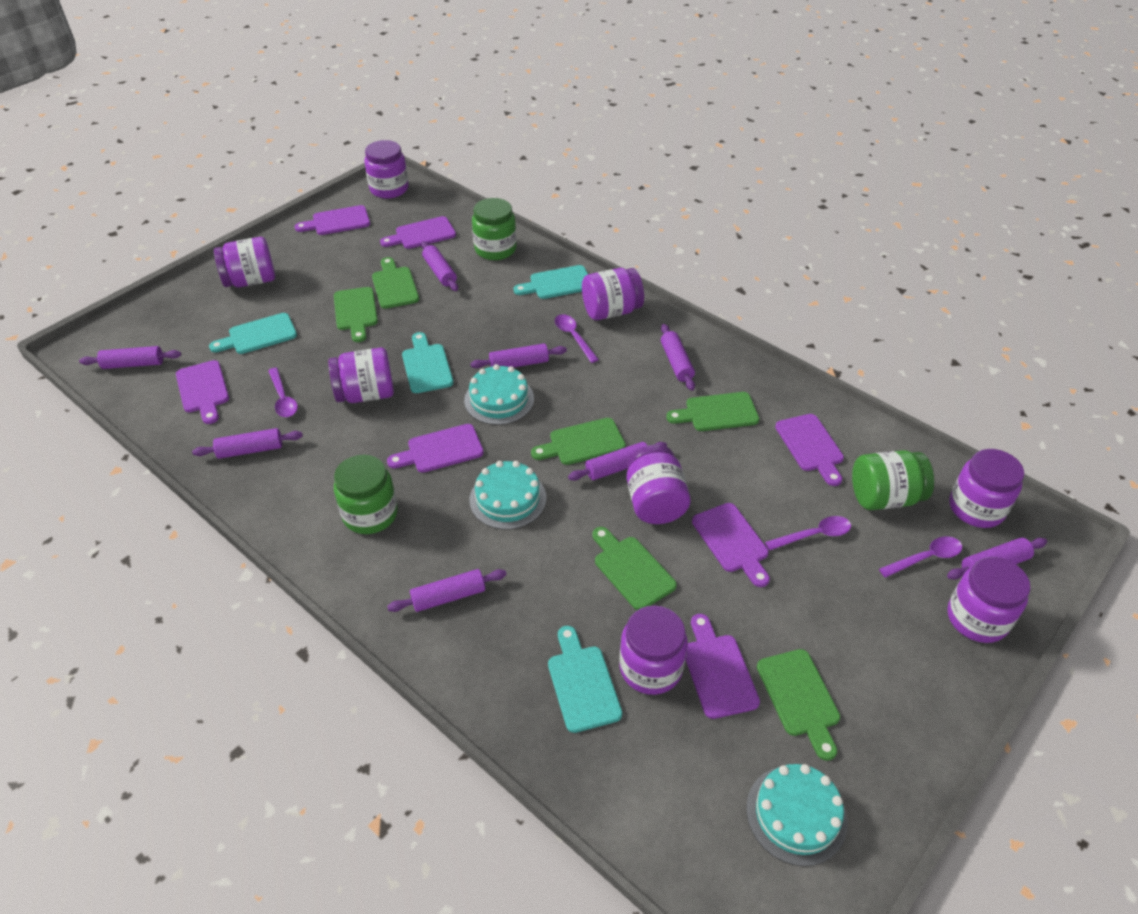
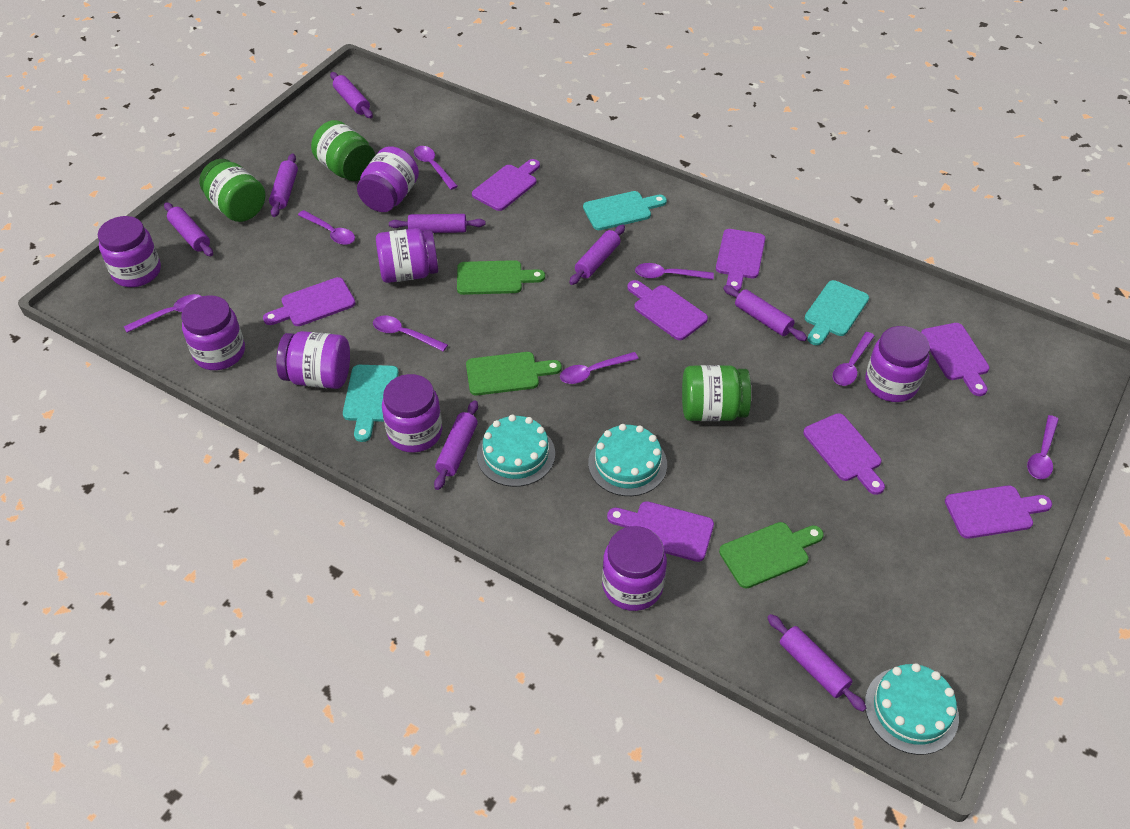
green cutting board: [334,287,378,342] [372,257,419,309] [531,418,626,465] [592,527,677,610] [666,392,759,431] [757,649,840,761] = 6 -> [457,260,545,295] [466,352,562,396] [719,522,824,589] = 3
purple cutting board: [176,360,229,424] [295,205,370,235] [380,216,456,249] [387,424,484,473] [686,614,760,719] [692,503,770,587] [775,414,844,486] = 7 -> [263,277,355,326] [472,159,540,211] [607,501,714,562] [627,280,708,340] [716,229,765,292] [803,413,885,495] [921,323,990,396] [945,485,1052,539] = 8
purple spoon: [268,368,298,417] [555,314,599,363] [765,516,851,551] [879,536,962,578] = 4 -> [124,294,202,333] [298,210,355,245] [373,315,448,352] [414,146,458,190] [560,352,639,384] [635,263,714,279] [833,332,874,386] [1027,415,1059,479] = 8
turquoise cutting board: [209,313,297,354] [402,332,453,393] [513,265,588,299] [548,626,622,733] = 4 -> [343,365,399,442] [583,191,667,230] [805,280,869,345] = 3

